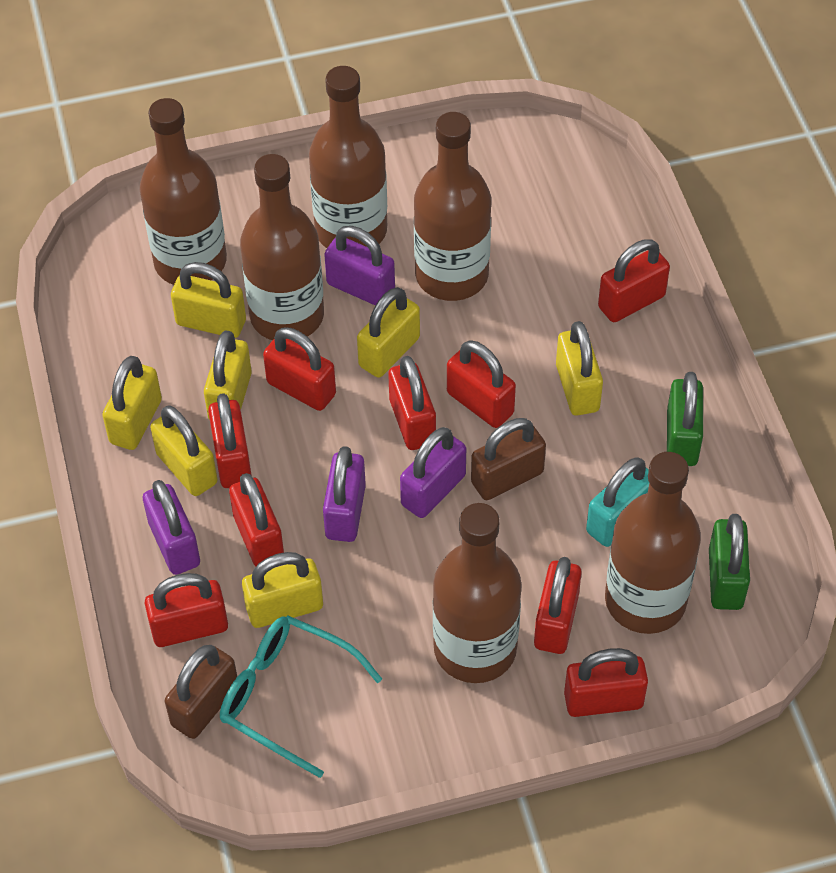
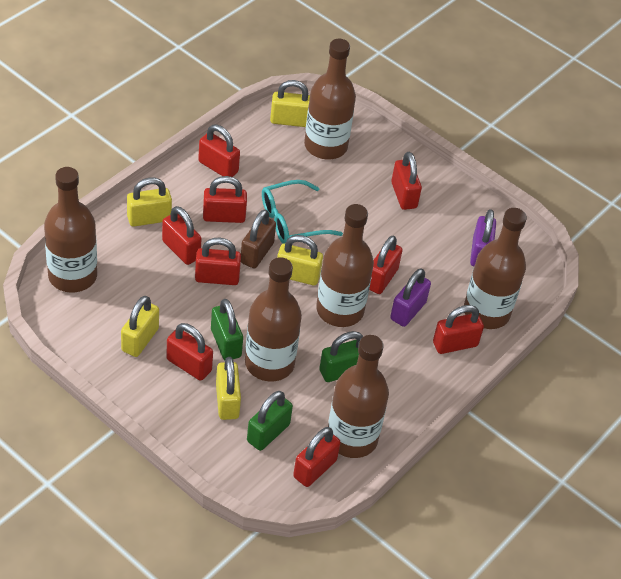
brown padlock: [165,645,237,739] [471,418,546,500] = 2 -> [241,209,276,268] = 1
green padlock: [667,372,703,466] [709,514,750,610] = 2 -> [211,299,243,360] [247,391,293,451] [319,331,363,382] = 3
purple padlock: [143,480,200,575] [323,446,366,542] [324,226,395,306] [400,427,466,518] = 4 -> [390,268,431,327] [470,209,496,266] = 2
turquoise padlock: [586,457,649,547] = 1 -> none = 0
yellow padlock: [102,356,162,450] [150,405,218,496] [171,262,246,338] [204,330,252,420] [242,552,323,628] [357,287,420,378] [556,321,603,416] = 7 -> [121,296,159,357] [127,178,172,227] [216,357,241,420] [270,80,310,127] [277,235,323,285] = 5

